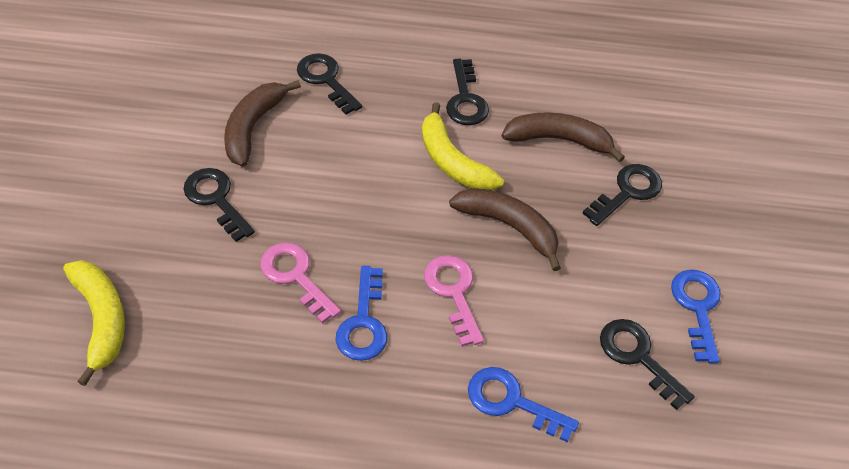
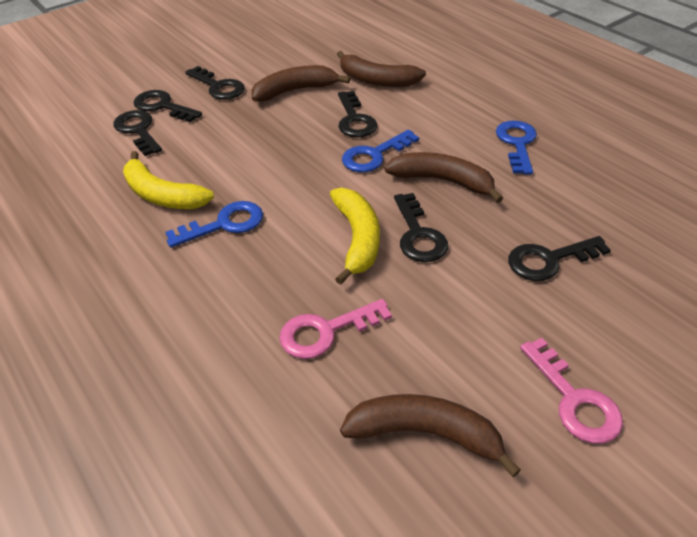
black key: [183,168,255,242] [297,53,362,115] [446,59,489,125] [582,164,662,226] [600,319,695,410] = 5 -> [113,110,162,156] [134,90,202,122] [185,66,245,100] [338,91,377,138] [394,193,448,262] [508,236,611,281] = 6
brown banana: [224,80,301,167] [449,188,561,271] [502,112,625,162] = 3 -> [251,65,350,102] [337,51,426,87] [340,394,521,477] [385,152,503,203] = 4

